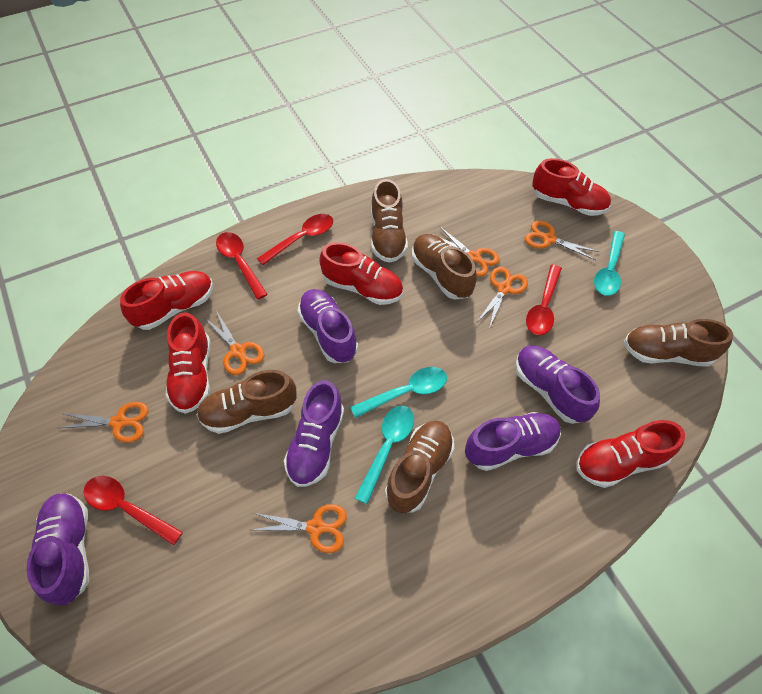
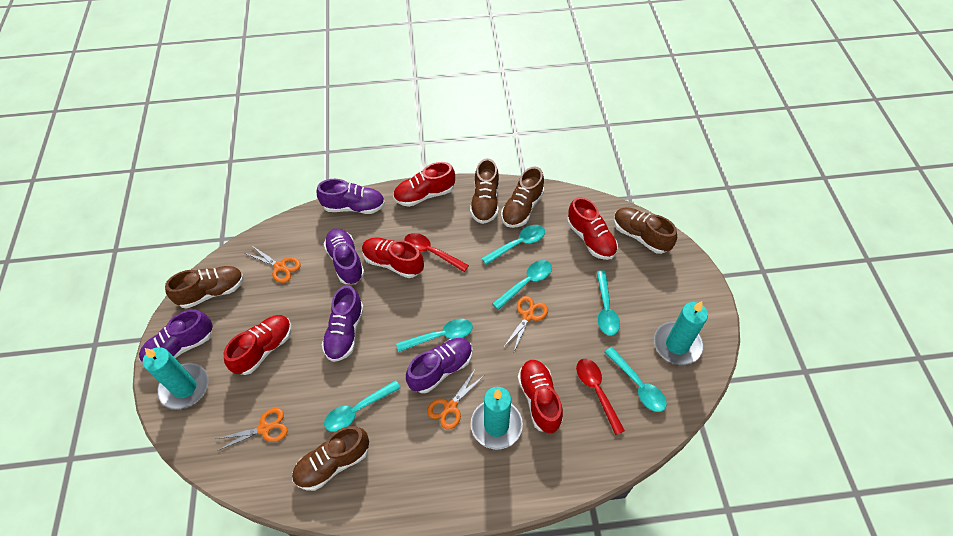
orange scissors: [59,402,149,443] [205,312,265,375] [251,504,347,553] [432,226,500,277] [477,267,528,329] [525,221,599,260] = 6 -> [216,408,288,451] [245,245,301,283] [427,370,484,430] [503,296,548,351] = 4
red spoon: [84,476,183,545] [216,232,268,300] [257,214,333,265] [526,265,562,335] = 4 -> [404,233,469,272] [576,359,625,435] = 2
turquoise candle: none = 0 -> [143,347,208,410] [471,387,523,450] [654,301,708,365] = 3
turquoise spoon: [350,367,447,418] [355,406,414,504] [594,231,625,296] = 3 -> [324,380,401,432] [396,319,473,352] [482,225,545,265] [492,260,552,310] [596,270,620,336] [605,347,667,412] = 6

